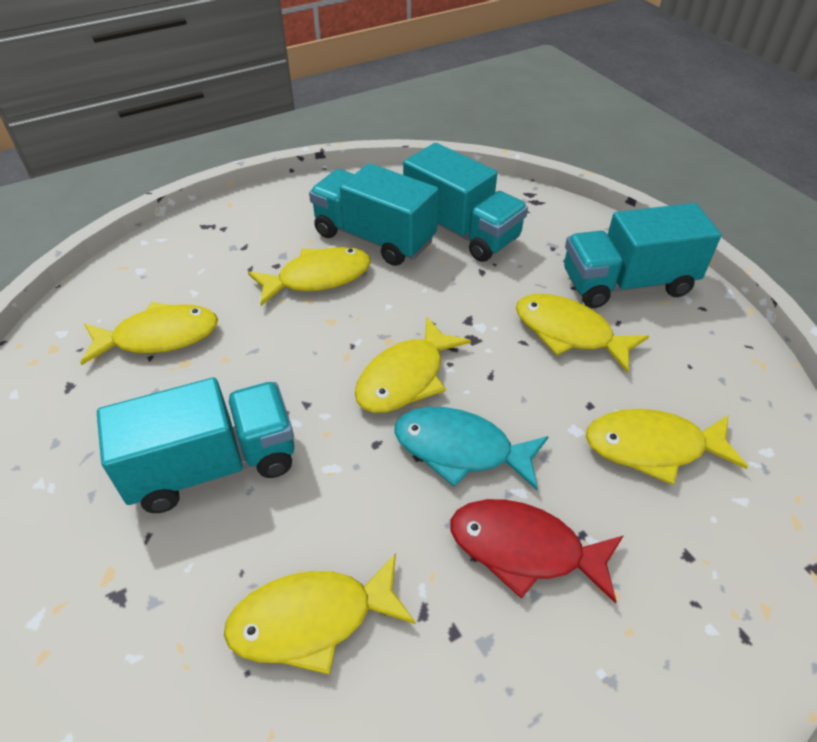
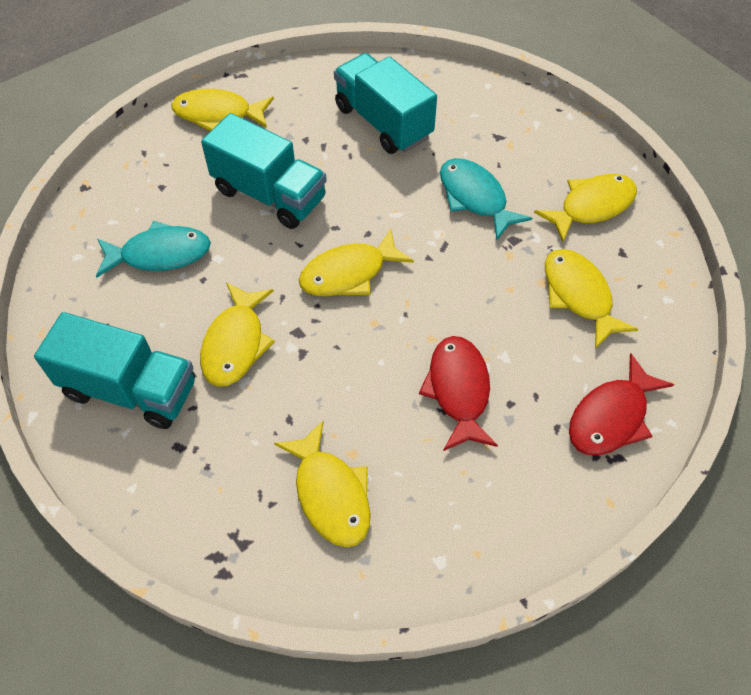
red fish: [450,499,624,603] = 1 -> [419,336,498,451] [569,353,674,456] = 2
turquoise fish: [394,407,549,490] = 1 -> [96,221,211,277] [440,158,532,240] = 2
turquoise truck: [97,377,294,513] [309,163,439,266] [403,143,528,262] [564,203,721,308] = 4 -> [34,312,195,429] [201,113,327,229] [334,53,437,154] = 3

